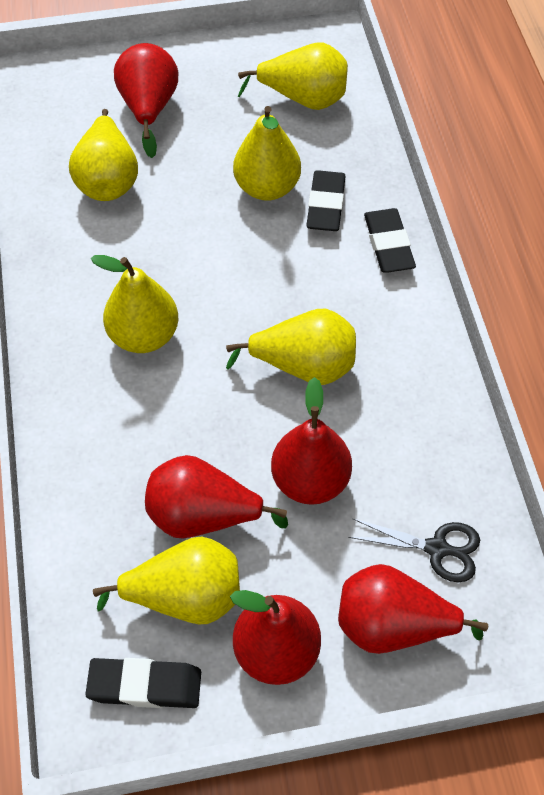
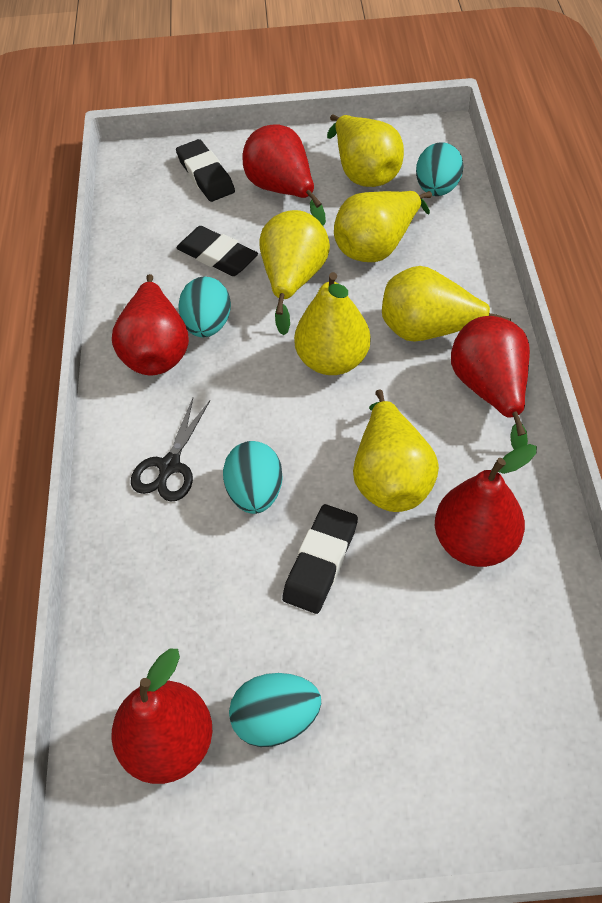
turquoise egg: none = 0 -> [178,277,231,337] [223,441,283,514] [229,673,321,747] [416,142,464,196] = 4

